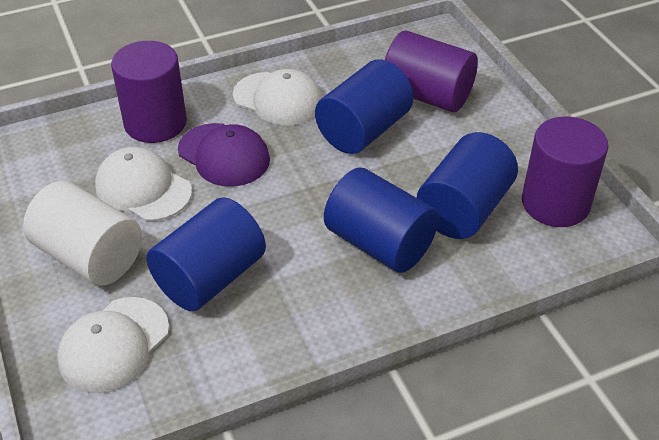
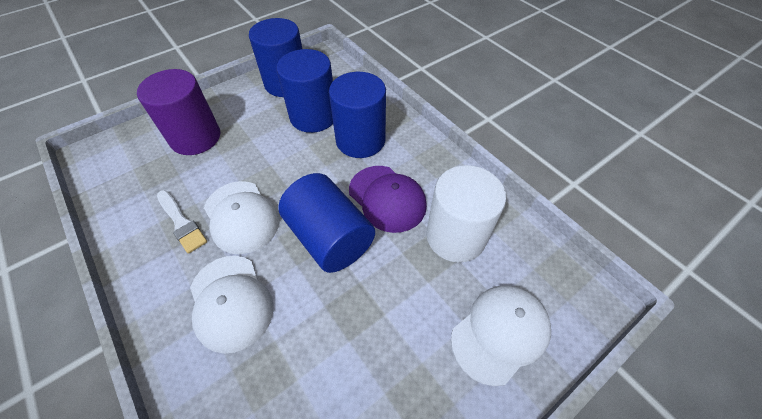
purple cylinder: [111,41,187,143] [385,31,478,112] [522,116,608,227] = 3 -> [137,69,220,155] = 1
white brush: none = 0 -> [157,190,207,254] = 1

